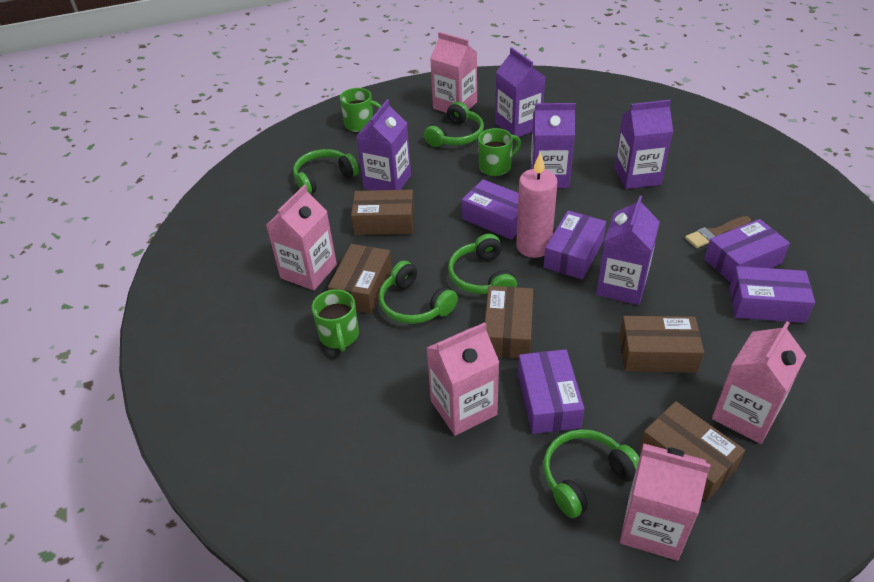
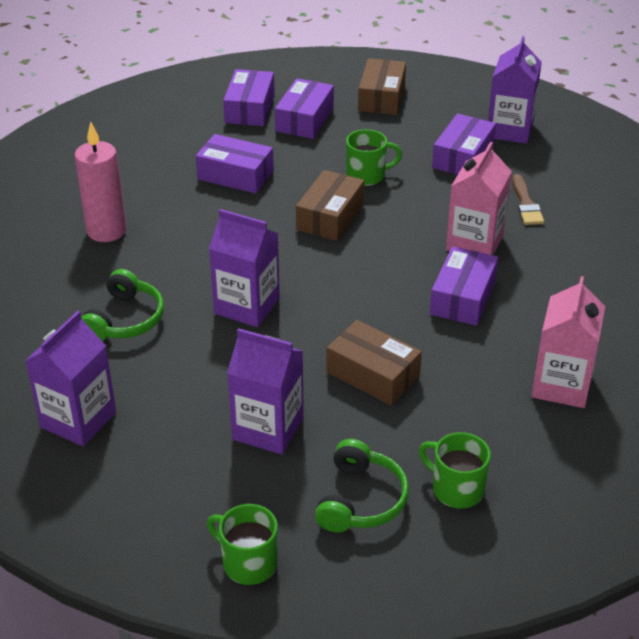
brown box: [328,244,392,314] [351,190,414,235] [485,286,533,359] [619,316,704,373] [639,401,745,501] = 5 -> [296,170,364,241] [326,320,422,405] [358,58,406,115] = 3
green headphones: [293,149,359,194] [379,261,458,324] [424,102,484,147] [448,234,517,294] [543,429,640,518] = 5 -> [81,269,164,341] [315,439,409,533] = 2
pink carton: [266,185,337,291] [427,322,499,436] [430,32,477,113] [620,443,711,561] [712,321,806,444] = 5 -> [446,142,512,255] [531,276,605,408] = 2
purple carton: [356,99,411,190] [495,47,545,137] [530,103,576,188] [596,196,660,305] [614,100,673,189] = 5 -> [25,311,116,447] [209,209,280,327] [227,328,304,455] [488,36,542,144] = 4

